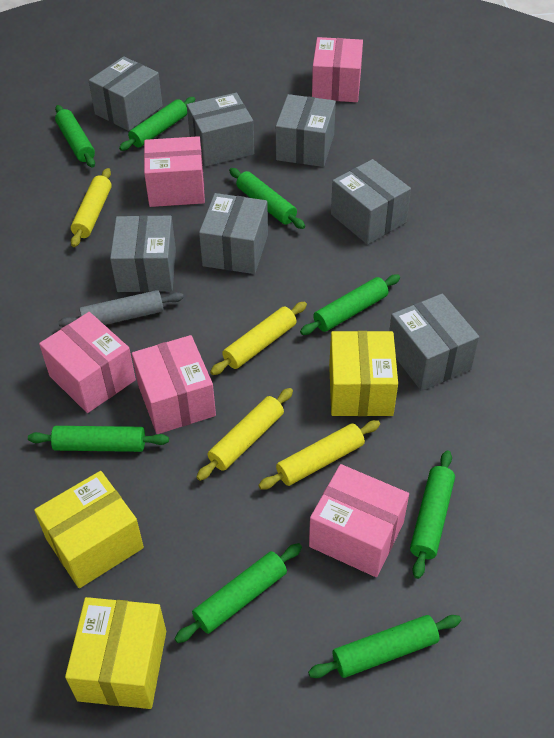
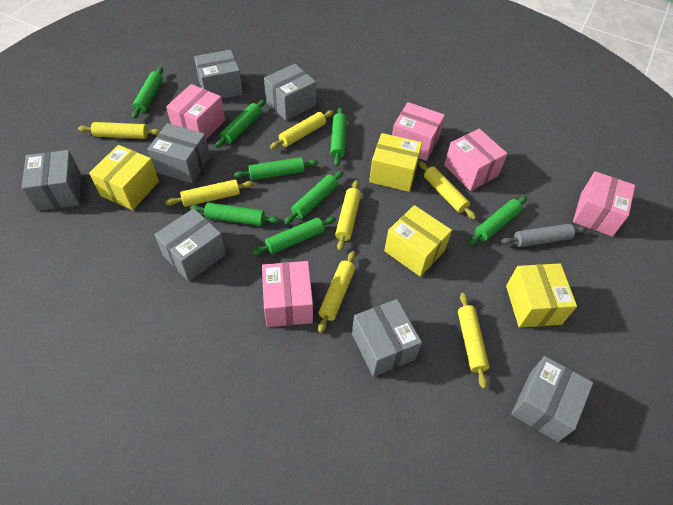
yellow box: [34,471,144,588] [65,597,166,709] [329,331,398,416] = 3 -> [89,145,159,210] [369,133,422,192] [384,205,452,277] [506,263,577,328] = 4
yellow rolling pin: [71,168,112,247] [196,388,293,481] [210,302,307,375] [258,420,380,490] = 4 -> [78,122,161,139] [165,179,254,207] [270,110,334,149] [318,251,356,333] [335,180,361,251] [419,161,476,219] [458,293,489,389] = 7

